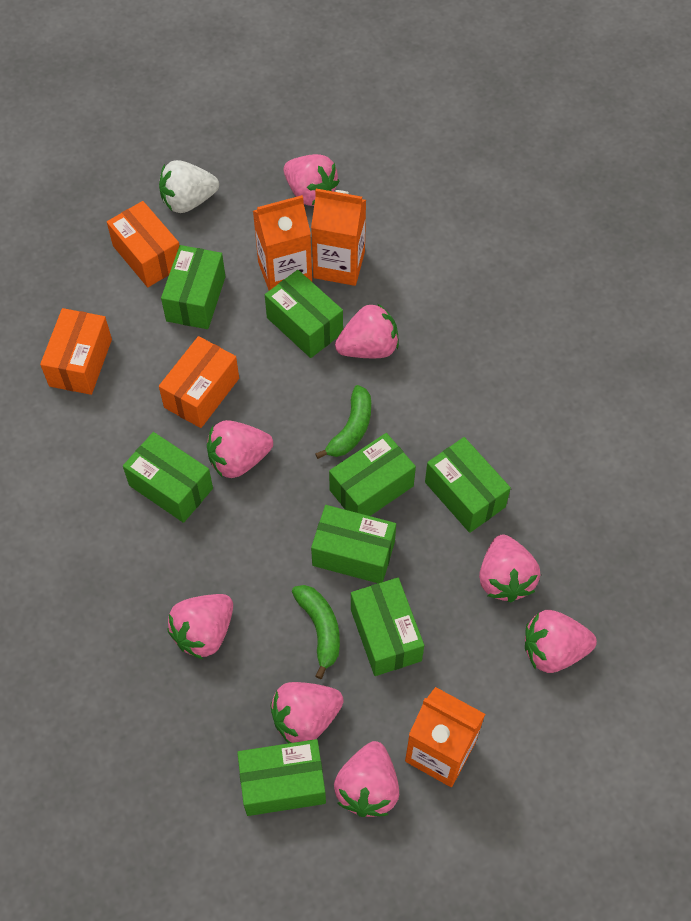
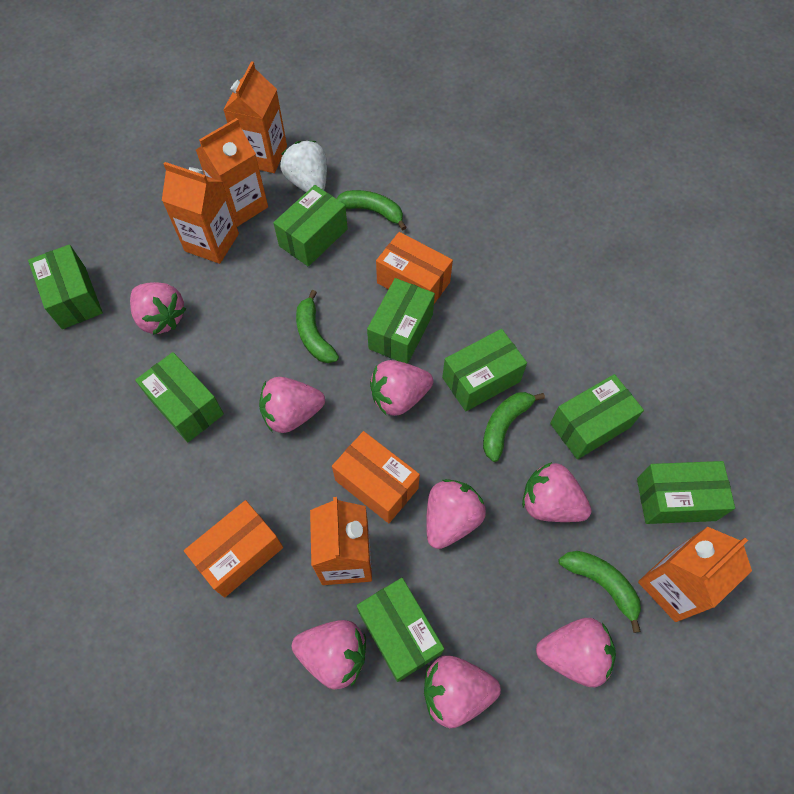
green banana: [292,585,340,679] [315,385,371,459] = 2 -> [296,290,339,363] [336,190,407,230] [483,392,545,462] [558,551,641,633] = 4
orange carton: [253,195,312,291] [311,189,366,286] [405,687,485,787] = 3 -> [162,162,239,264] [196,118,268,227] [223,61,287,173] [310,497,372,585] [638,527,752,622] = 5

